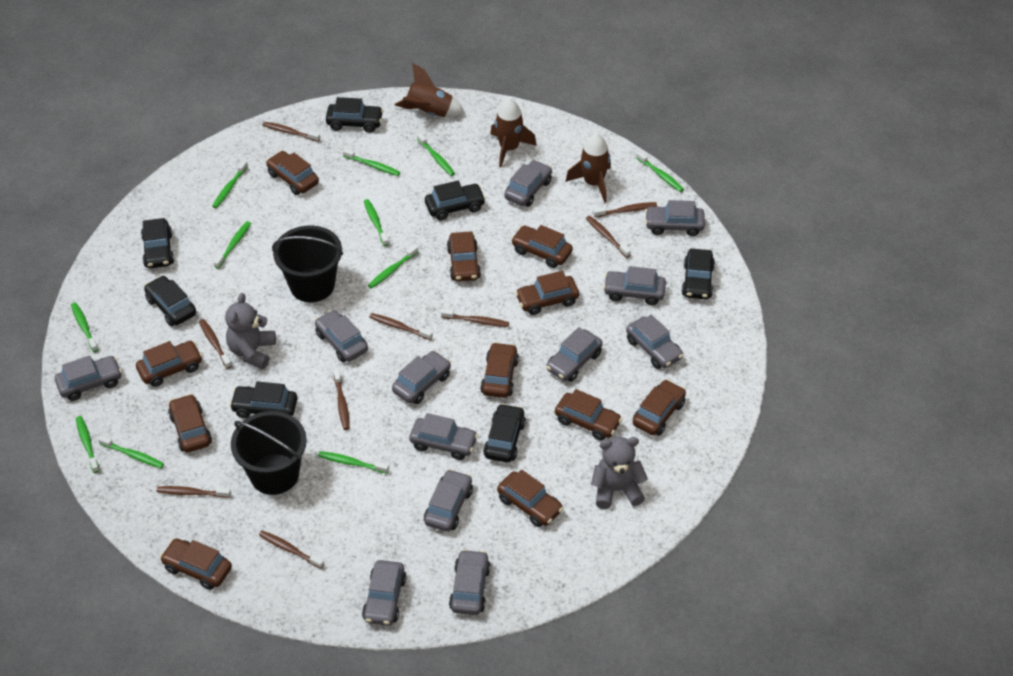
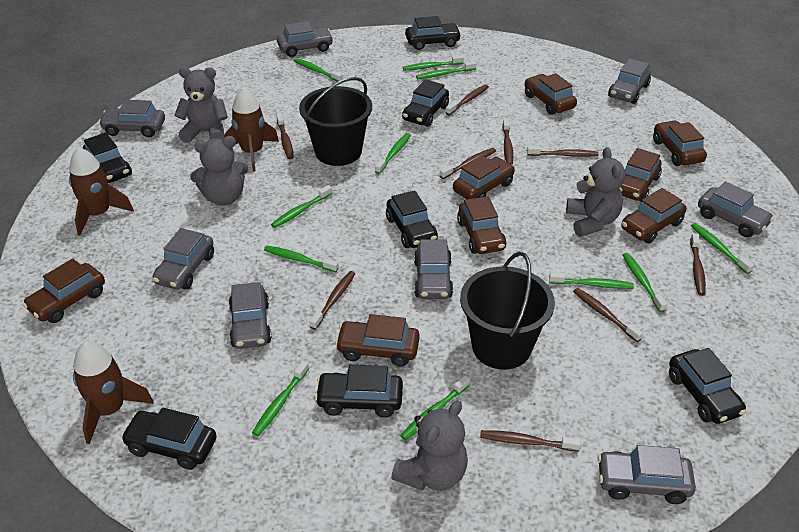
brown car: [136,341,202,387] [160,538,232,590] [168,394,212,453] [266,151,319,195] [447,231,481,282] [480,342,519,398] [497,470,563,527] [511,225,573,268] [515,271,579,315] [555,389,622,441] [633,379,686,436] = 11 -> [22,259,105,323] [335,314,420,366] [453,156,515,199] [457,196,506,254] [525,73,577,115] [619,148,662,202] [621,188,686,244] [653,120,707,166] = 8
grey car: [55,356,122,401] [315,310,368,362] [362,560,406,626] [392,351,451,404] [409,413,478,460] [424,469,473,532] [449,549,491,615] [504,160,552,207] [546,327,603,382] [603,266,666,305] [626,315,683,369] [645,200,705,236] = 12 -> [98,100,165,137] [153,228,214,290] [229,282,272,349] [277,21,333,57] [414,239,453,299] [597,445,696,504] [608,58,651,104] [698,181,774,237] = 8
grey teddy bear: [225,293,276,369] [591,437,648,509] = 2 -> [174,67,228,143] [190,136,249,206] [391,400,468,491] [566,147,625,237] = 4

